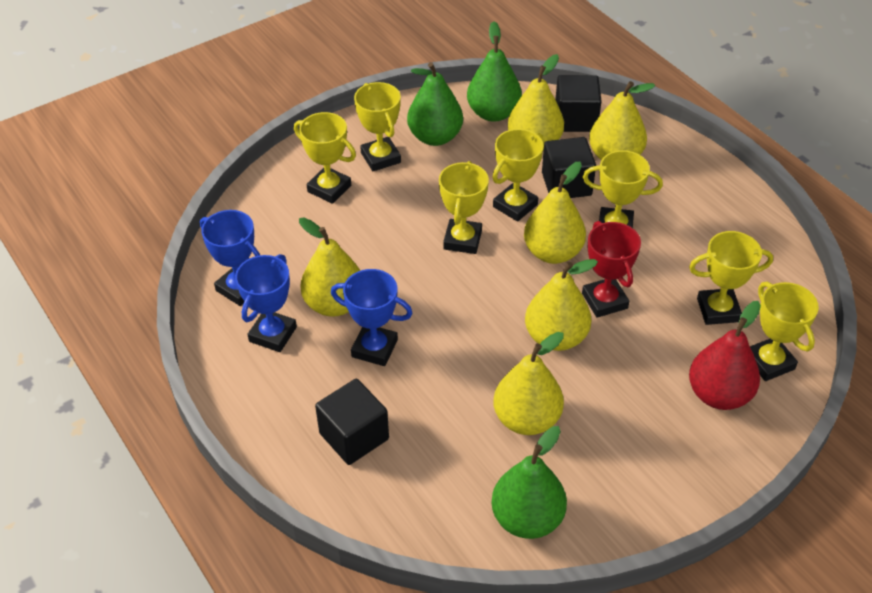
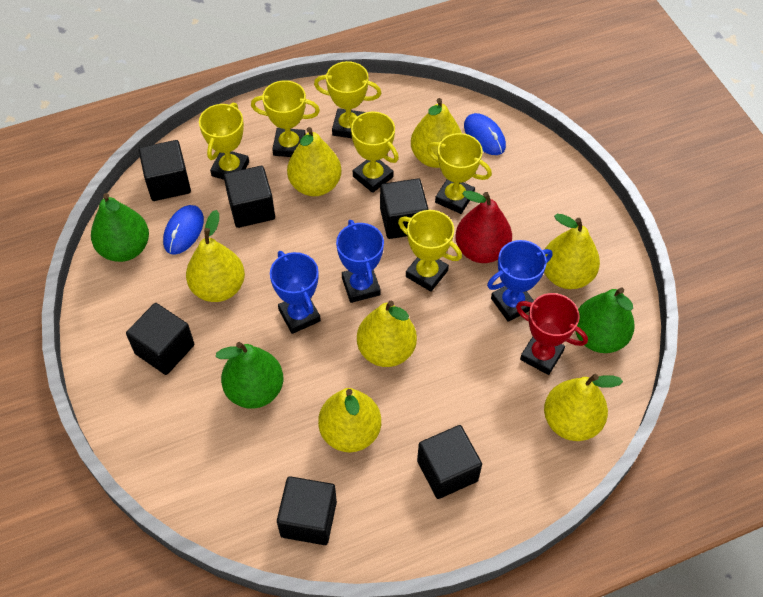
black cube: [315,379,389,465] [542,137,596,198] [555,75,601,132] = 3 -> [126,303,194,375] [139,140,191,201] [224,166,275,228] [277,476,337,545] [380,178,429,239] [417,425,482,499] = 6
blue mouse: none = 0 -> [163,205,204,255] [464,113,506,155] = 2
yellow pear: [299,218,360,317] [493,332,564,435] [508,54,564,151] [524,162,586,264] [525,259,598,351] [589,81,655,160] = 6 -> [186,210,245,302] [287,127,341,196] [318,388,381,452] [357,301,417,367] [411,98,462,168] [544,214,600,289] [544,374,623,441] = 7
yellow trophy: [294,112,356,204] [354,82,401,171] [439,161,489,254] [492,129,544,222] [583,150,663,228] [689,231,773,325] [750,282,819,381] = 7 -> [199,103,249,180] [251,80,320,157] [314,61,381,138] [348,112,399,193] [398,210,462,292] [427,133,492,214] = 6

